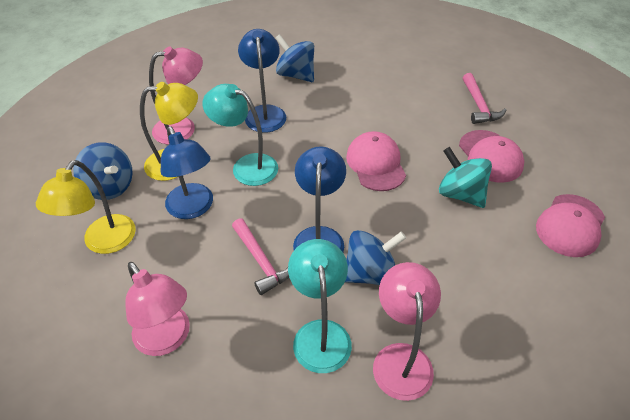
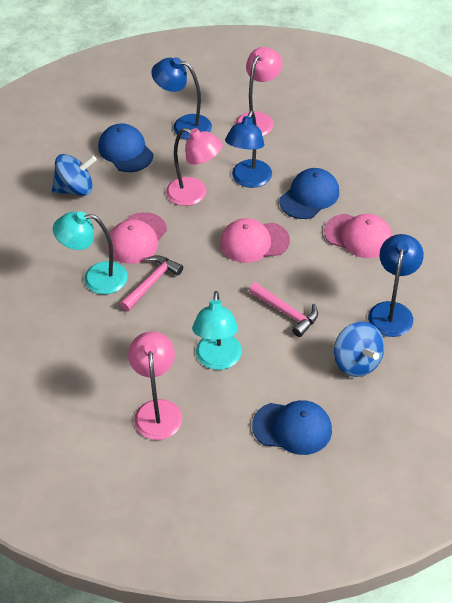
blue cap: none = 0 -> [98,123,154,172] [252,400,332,455] [279,168,339,219] = 3
blue spinning top: [73,142,133,200] [276,34,314,82] [345,230,406,285] = 3 -> [52,154,97,196] [334,322,384,377] = 2
turquoise spinning top: [439,147,492,208] = 1 -> none = 0
yellow lamp: [36,160,136,254] [140,82,198,181] = 2 -> none = 0

